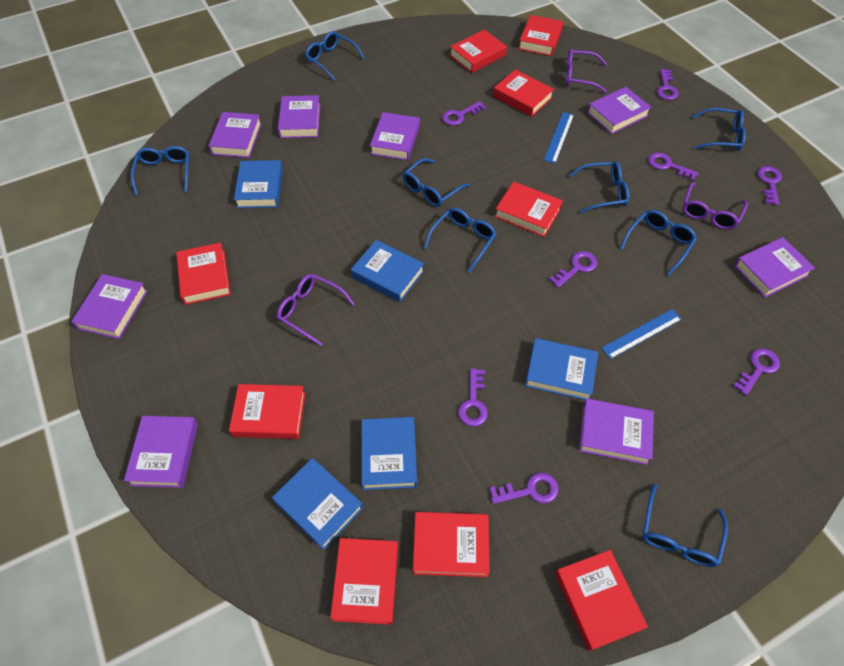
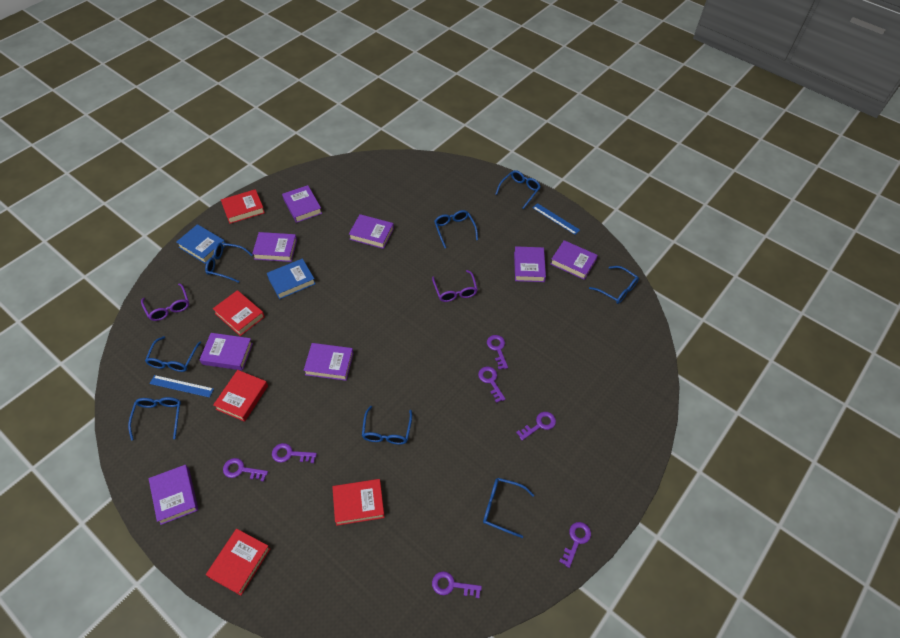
blue book: [234,160,283,208] [272,458,363,550] [351,240,424,302] [362,417,417,490] [525,338,598,400] = 5 -> [176,224,226,264] [267,258,316,299] = 2
purple glasses: [277,274,354,346] [566,49,607,93] [683,183,748,230] = 3 -> [141,283,189,321] [432,270,478,302] = 2
purple key: [442,101,486,125] [458,368,488,426] [490,473,559,504] [549,251,597,288] [648,152,699,181] [657,69,679,100] [733,348,780,395] [757,166,782,205] = 8 -> [223,458,268,482] [272,443,317,463] [432,571,482,598] [478,367,505,403] [487,335,508,370] [516,412,556,441] [559,522,591,568] = 7
red book: [176,243,231,305] [229,384,306,439] [330,538,398,625] [413,512,490,577] [450,30,507,73] [493,69,554,117] [495,182,563,237] [518,15,564,56] [555,550,648,651] = 9 -> [206,529,270,596] [213,290,265,336] [213,370,268,422] [221,189,265,224] [332,479,385,526] = 5

